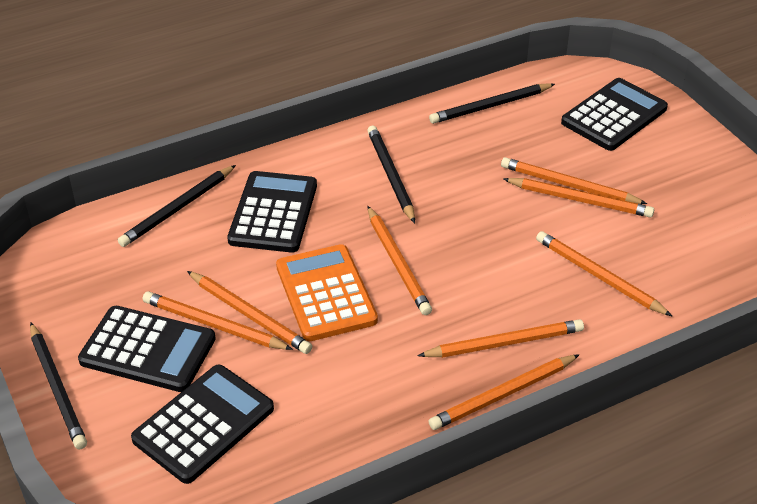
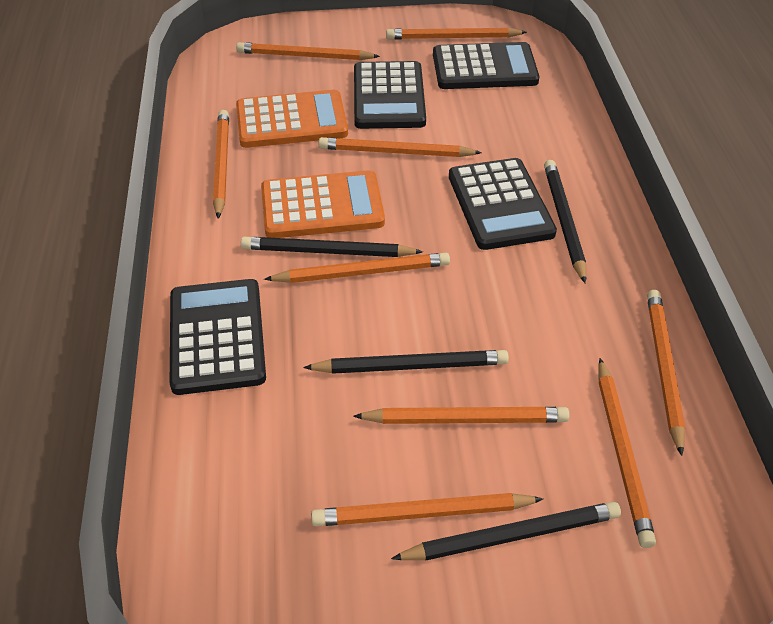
orange calculator: [276,244,378,341] = 1 -> [236,90,348,148] [261,170,385,238] = 2
orange pencil: [143,292,293,350] [187,271,312,354] [368,206,432,315] [417,319,584,358] [429,354,580,430] [501,157,647,204] [503,178,654,217] [536,231,672,316] = 8 -> [213,110,229,219] [236,42,380,60] [264,253,450,283] [311,493,543,527] [319,137,482,157] [353,407,570,424] [386,27,527,39] [599,358,656,548] [647,290,685,456] = 9

